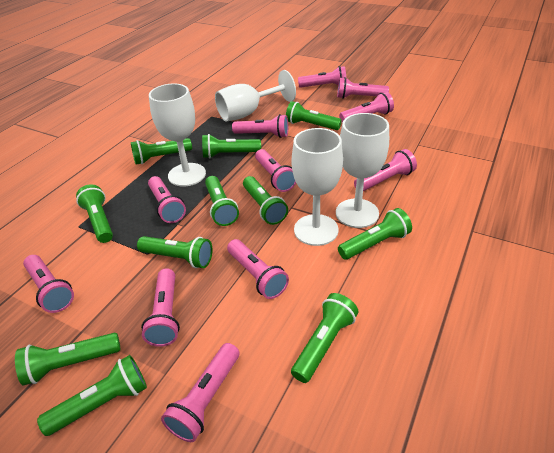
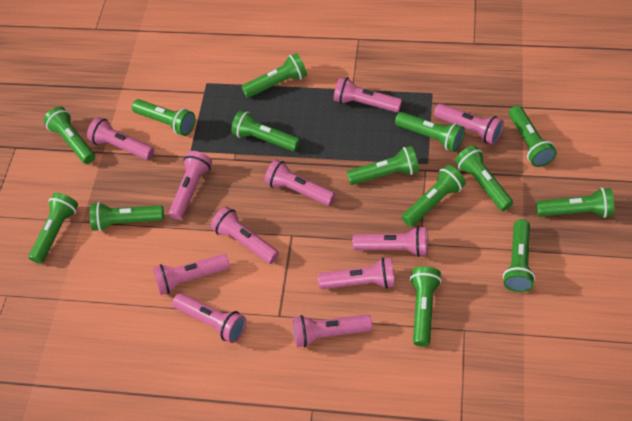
green flashlight: [15,333,121,385] [37,355,147,436] [76,184,113,243] [131,138,192,164] [137,236,212,268] [202,134,261,158] [205,176,239,226] [243,176,288,225] [286,101,342,130] [291,293,358,383] [338,208,412,260] = 11 -> [29,193,78,264] [43,107,95,164] [90,202,164,231] [132,99,195,136] [231,110,300,151] [241,53,307,98] [347,146,419,185] [395,112,465,152] [402,165,466,227] [410,266,441,347] [455,145,513,211] [503,219,535,292] [509,105,557,167] [536,188,614,218] = 14
white goblet: [149,83,206,187] [215,70,296,122] [291,128,343,246] [336,113,389,228] = 4 -> none = 0

